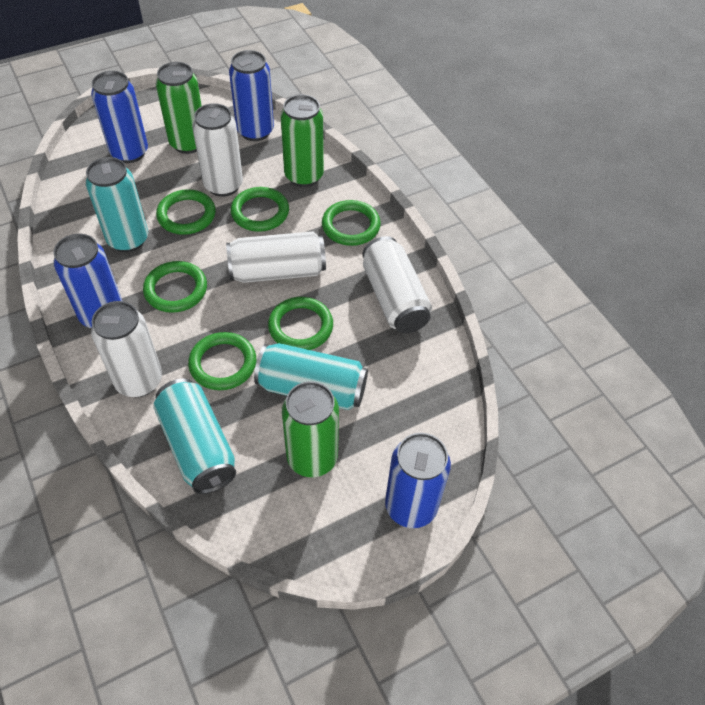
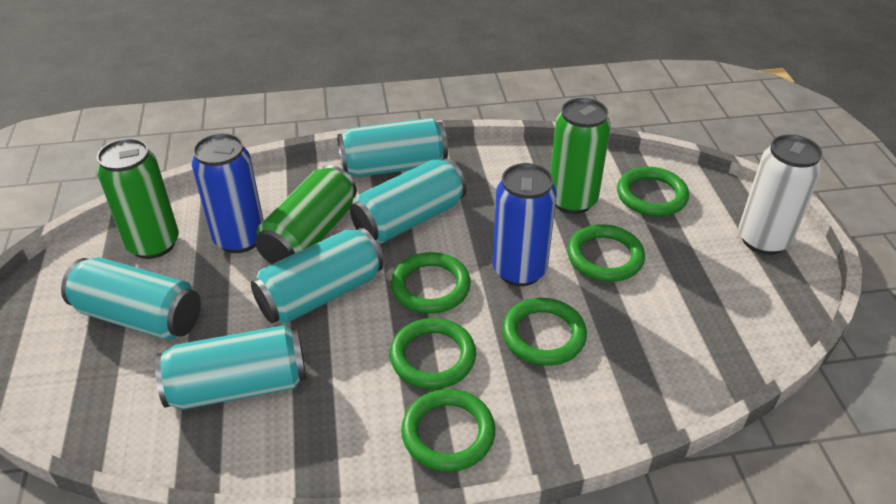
blue can: [54,234,122,328] [91,71,148,163] [229,50,274,141] [385,433,451,528] = 4 -> [192,133,264,253] [493,163,557,286] = 2
turquoise can: [86,157,148,252] [153,379,236,494] [254,343,368,410] = 3 -> [61,257,201,340] [155,325,306,409] [251,228,383,324] [337,118,448,177] [350,158,466,243] = 5
white can: [91,301,162,397] [192,103,243,197] [226,231,326,283] [362,236,432,333] = 4 -> [739,134,822,255] = 1

